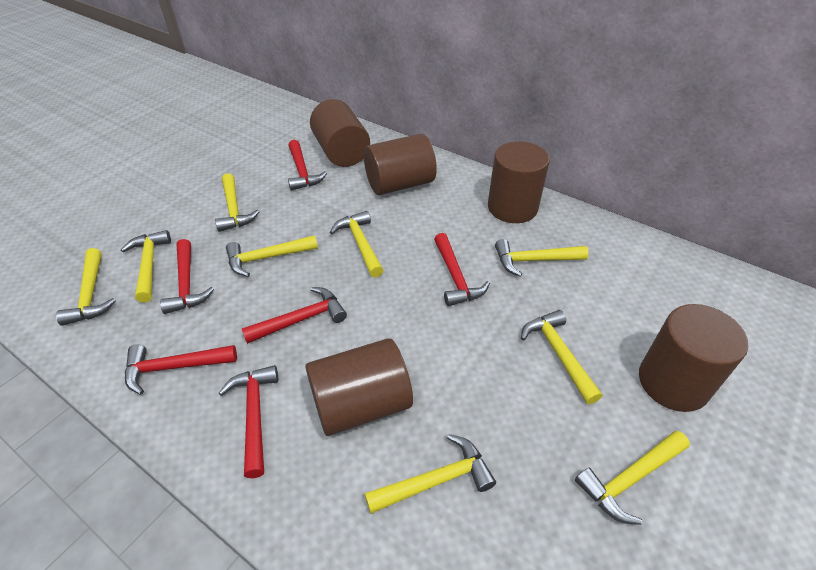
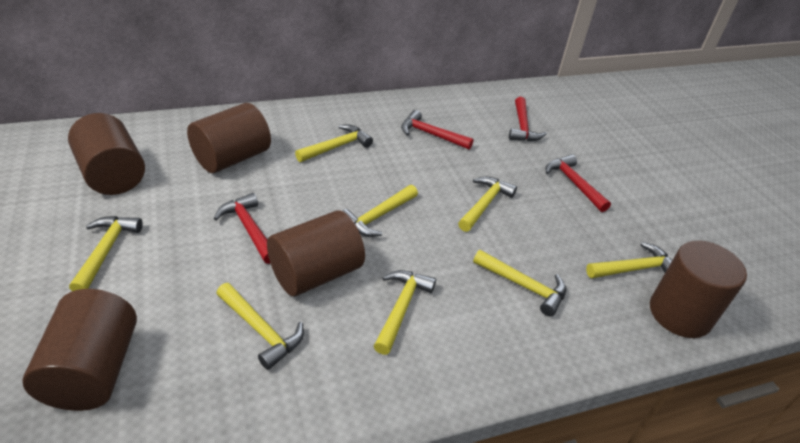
red hammer: [125,345,237,395] [160,239,214,314] [219,365,278,478] [242,287,347,344] [288,140,327,191] [434,233,490,306] = 6 -> [214,193,270,264] [401,110,474,150] [509,97,547,141] [546,154,611,212] = 4
yellow hammer: [56,248,116,326] [121,230,171,303] [215,173,259,232] [226,235,318,277] [330,211,384,277] [365,434,496,514] [495,239,589,277] [521,310,602,404] [575,431,690,525] = 9 -> [69,216,143,291] [216,283,304,370] [295,125,373,162] [342,185,418,237] [374,270,436,355] [458,177,517,232] [473,250,566,317] [586,242,672,278] = 8

